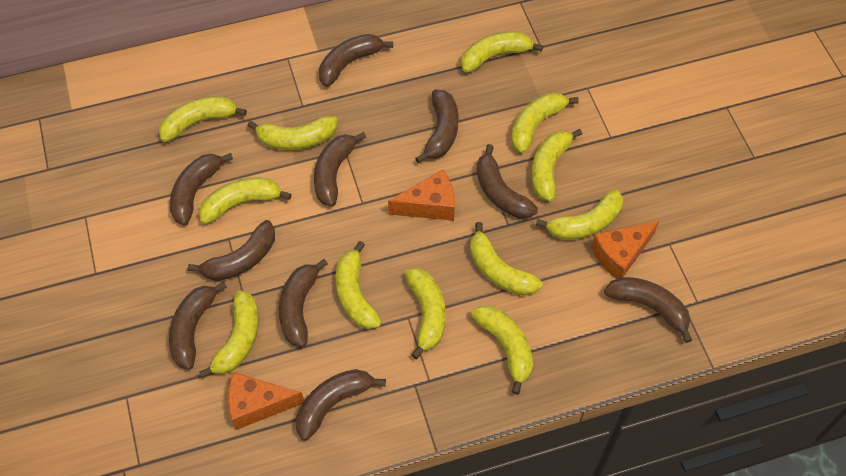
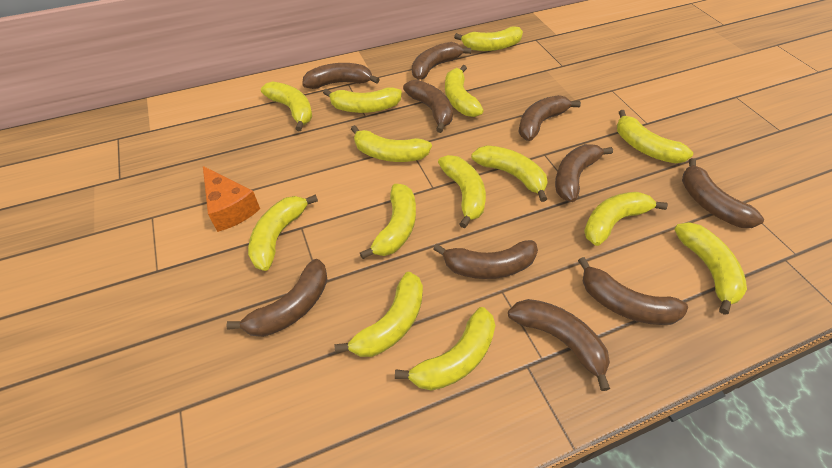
orange cheese: [228,372,304,430] [388,170,455,221] [591,221,659,279] = 3 -> [203,166,260,232] = 1
yellow banana: [159,96,247,142] [199,177,291,224] [199,290,259,379] [247,116,337,150] [336,241,382,329] [405,268,446,359] [461,32,543,73] [470,222,542,296] [471,305,533,395] [511,92,579,153] [531,129,582,201] [536,189,623,240] = 12 -> [248,195,318,271] [261,82,312,131] [323,87,402,113] [335,272,423,357] [351,125,432,162] [360,184,416,259] [395,307,496,391] [438,155,486,228] [445,65,484,117] [454,27,523,51] [471,145,548,202] [584,192,668,246] [617,110,693,163] [674,222,747,315] = 14

